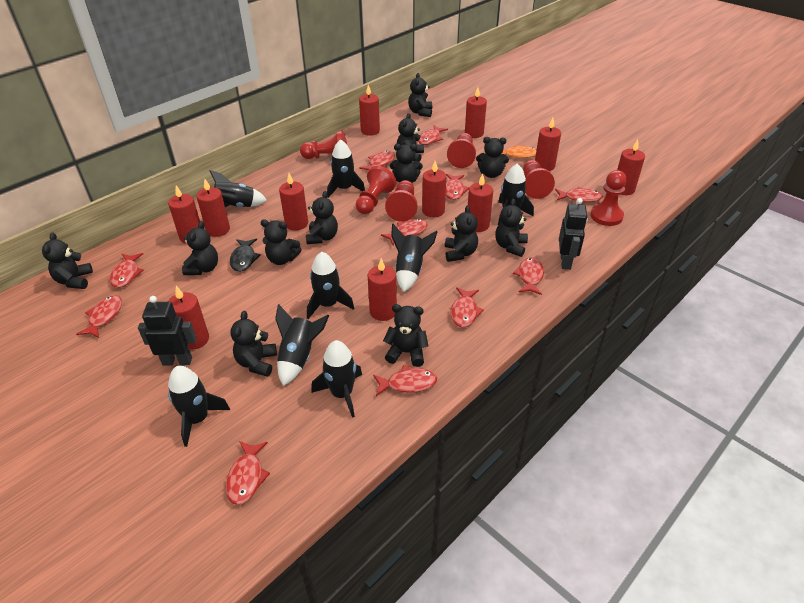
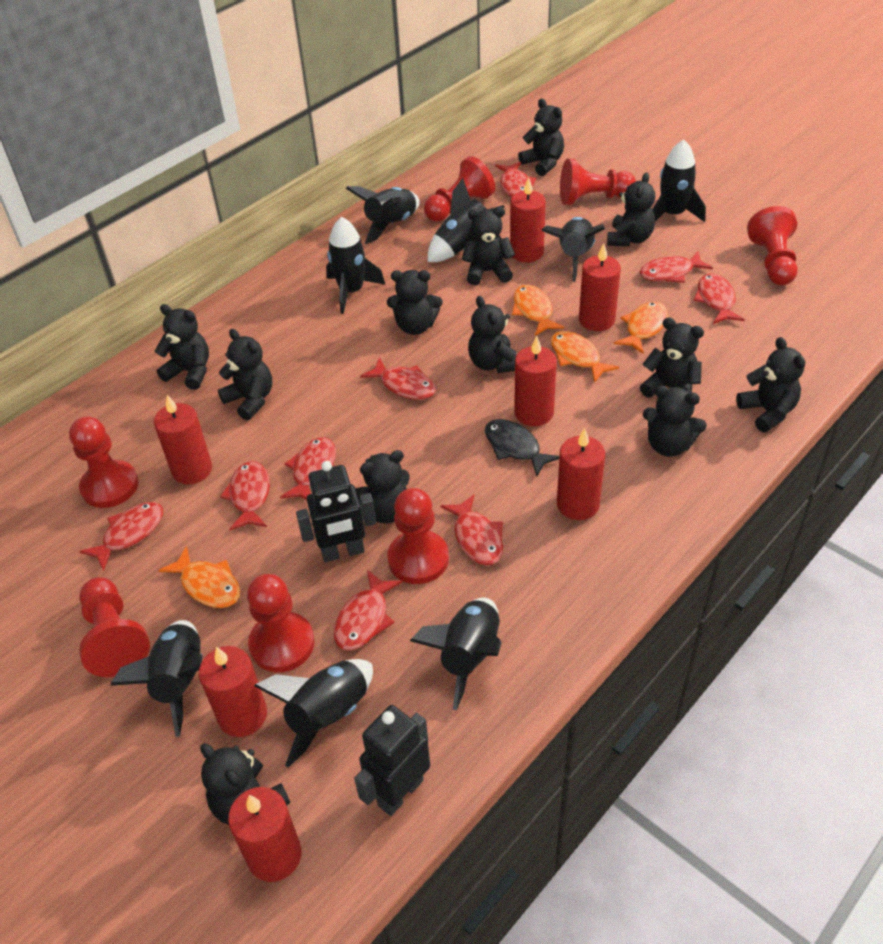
orange fish: [502,145,537,158] = 1 -> [158,546,241,608] [512,285,564,336] [551,331,619,383] [614,302,668,354] = 4
red candle: [168,185,200,244] [168,286,209,350] [196,179,230,237] [279,173,308,231] [359,84,380,136] [368,258,397,321] [422,161,446,217] [465,87,487,138] [468,174,493,232] [535,118,561,171] [617,140,645,195] = 11 -> [154,395,212,484] [199,646,267,737] [228,787,301,882] [510,177,546,262] [514,336,557,426] [557,428,605,520] [579,243,621,331] = 7
red fish: [76,295,122,338] [110,253,143,288] [226,441,270,505] [359,150,395,170] [373,365,437,396] [381,219,428,245] [418,125,448,145] [446,174,469,200] [451,287,484,327] [513,257,544,295] [555,187,603,202] = 11 -> [79,502,163,571] [220,461,270,530] [280,437,336,500] [333,570,402,651] [360,357,436,400] [440,494,503,565] [495,162,536,197] [640,251,713,283] [693,273,745,324] = 9
red pawn: [300,130,347,159] [356,166,397,214] [385,180,418,222] [447,133,476,168] [523,160,555,199] [590,170,627,226] = 6 -> [69,416,139,508] [79,577,150,677] [247,574,315,672] [387,488,449,584] [424,156,495,222] [560,159,636,205] [747,206,798,286] = 7

